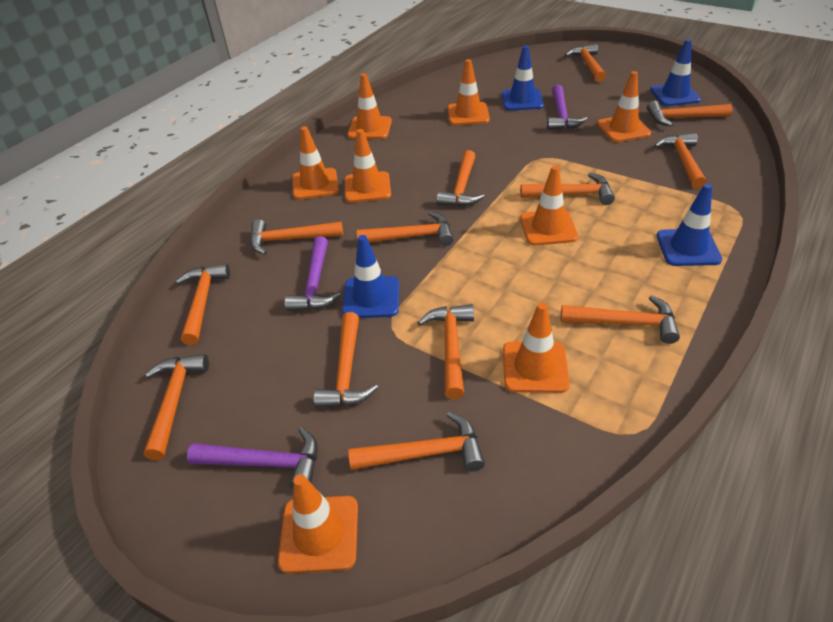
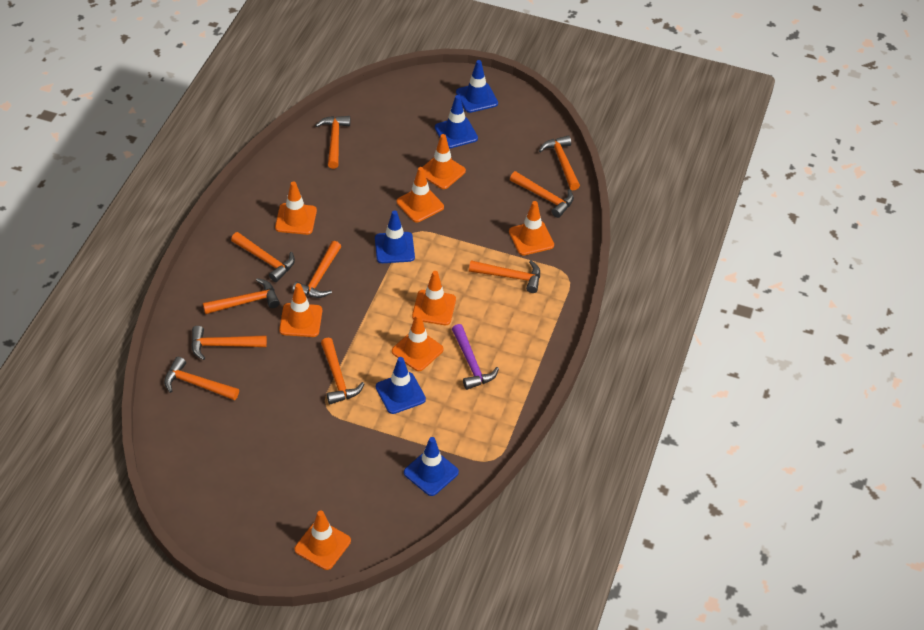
blue traffic cone: [342,235,399,318] [502,45,544,111] [650,39,701,106] [657,184,722,266] = 4 -> [375,210,415,263] [376,357,426,414] [404,437,459,496] [435,95,478,149] [456,60,498,113] = 5
orange hammer: [144,354,209,460] [175,264,230,345] [250,219,343,255] [313,312,378,408] [348,412,485,472] [357,211,454,246] [418,304,474,399] [437,150,485,206] [520,173,615,205] [561,295,680,344] [565,43,606,82] [647,101,733,126] [654,133,707,189] = 13 -> [164,357,239,400] [191,326,267,360] [203,278,280,314] [231,232,295,282] [292,241,341,298] [315,116,350,169] [321,338,364,404] [469,260,540,293] [510,171,574,218] [539,135,580,190] = 10
purple hammer: [187,427,317,489] [285,236,341,312] [547,85,588,130] = 3 -> [452,324,499,390] = 1

